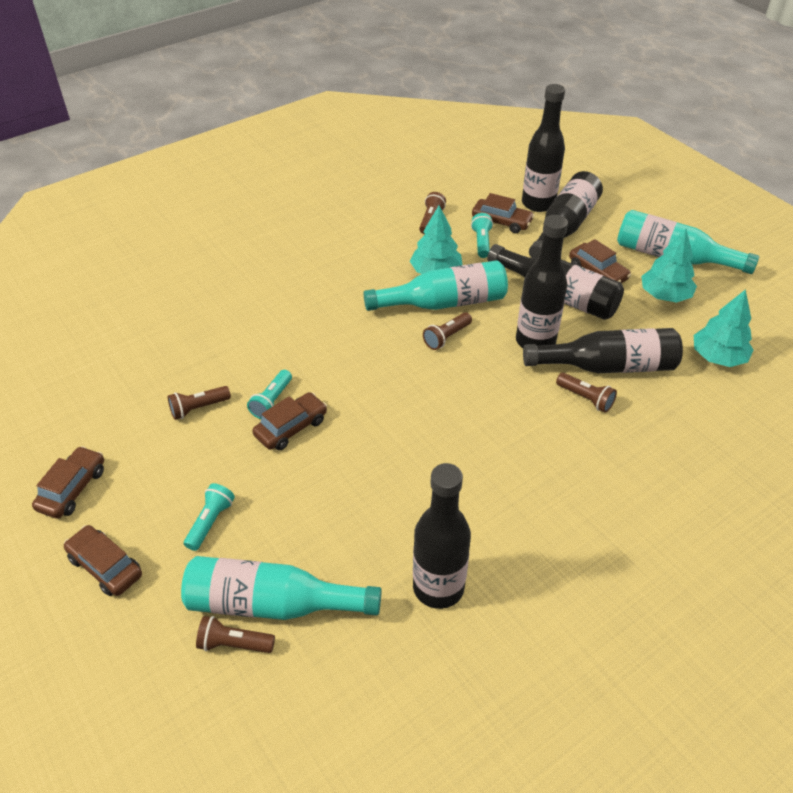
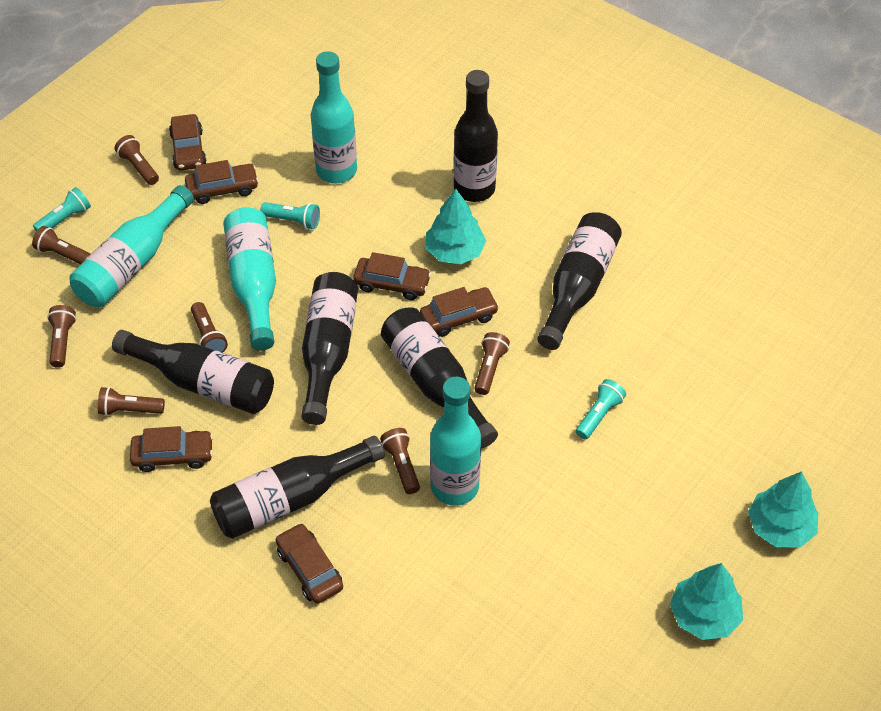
brown car: [32,446,104,519] [64,525,142,596] [252,392,327,450] [472,193,534,233] [569,239,631,283] = 5 -> [130,426,213,472] [169,114,206,171] [185,160,259,204] [276,523,343,604] [353,252,431,300] [420,287,499,337] = 6
brown flashlight: [168,386,231,420] [196,616,275,653] [419,192,446,234] [423,312,472,350] [556,373,617,413] = 5 -> [32,226,91,264] [47,305,76,368] [98,387,165,416] [115,135,159,185] [191,302,228,353] [380,428,420,494] [475,332,510,395] = 7
turquoise bottle: [181,556,382,620] [364,260,508,311] [617,210,759,274] = 3 -> [70,185,194,307] [223,207,276,351] [311,51,357,183] [430,377,481,506] = 4

